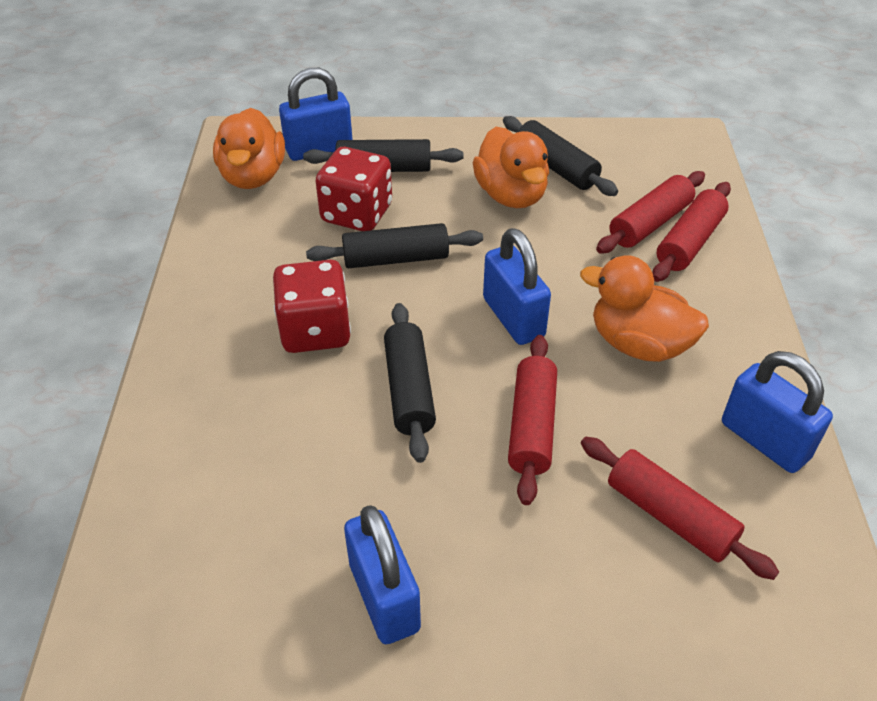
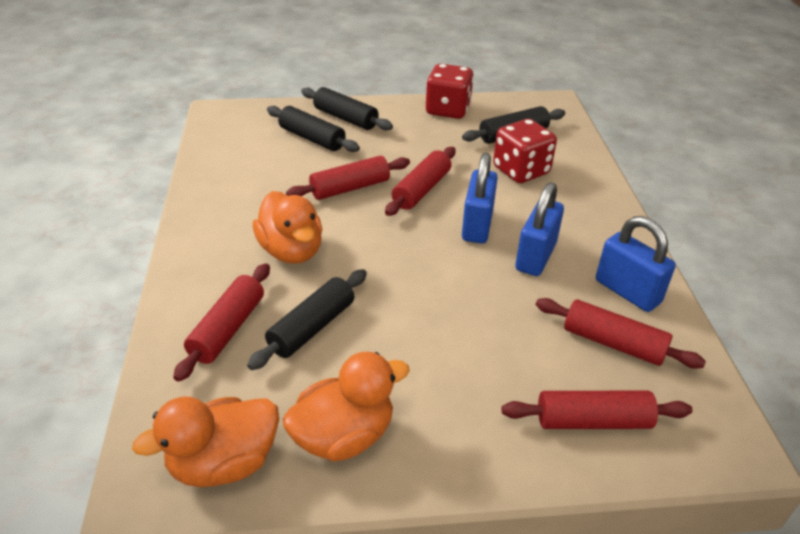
blue padlock: [279,68,353,161] [344,505,421,644] [483,228,551,345] [722,351,833,473] = 4 -> [462,153,498,244] [515,182,564,276] [596,216,676,312] = 3
red rolling pin: [508,335,557,505] [581,437,779,580] [596,171,705,254] [652,182,731,282] = 4 -> [173,263,270,382] [286,156,410,200] [385,147,456,216] [502,391,693,429] [536,298,706,368] = 5

